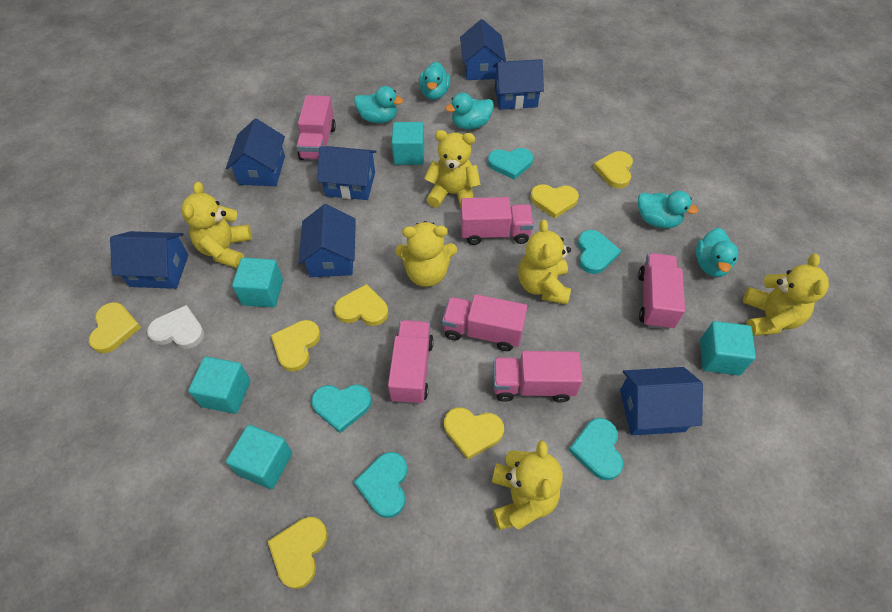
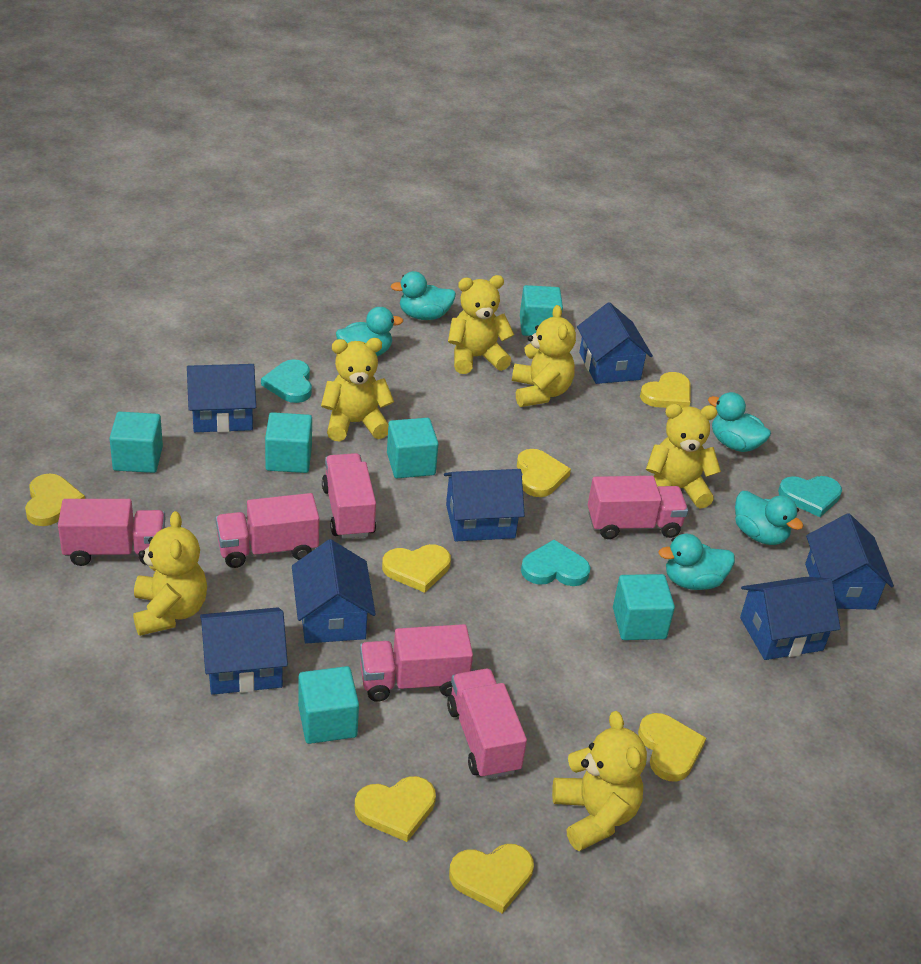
turquoise cube: [188,357,251,414] [226,425,292,489] [232,258,283,308] [392,122,424,165] [700,321,756,376] = 5 -> [109,412,163,473] [265,412,312,473] [298,666,359,744] [387,418,439,478] [520,285,563,336] [613,574,675,640] = 6
turquoise heart: [311,384,372,433] [354,452,407,518] [488,148,533,180] [569,418,623,481] [577,230,621,274] = 5 -> [261,359,312,403] [521,540,591,586] [778,476,842,517] = 3
white heart: [147,305,204,349] = 1 -> none = 0

